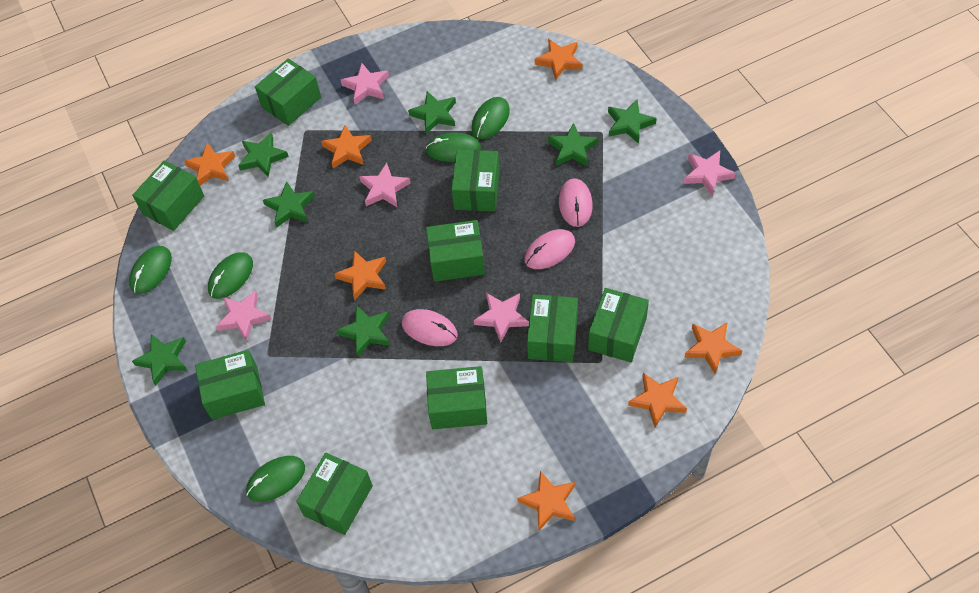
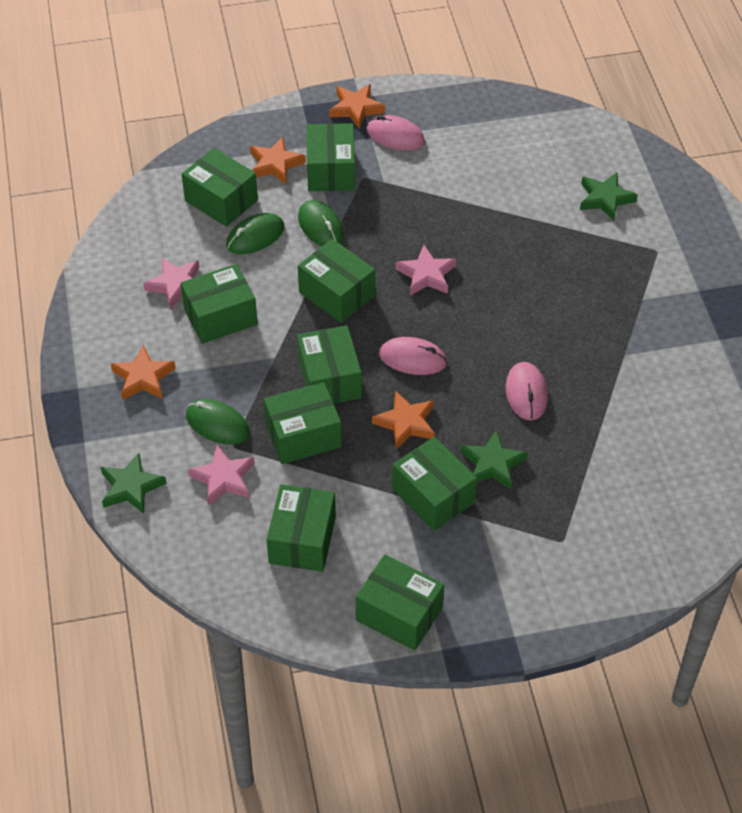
green mouse: [129,246,172,294] [208,252,253,299] [246,456,305,502] [426,133,481,162] [472,97,510,139] = 5 -> [186,399,250,445] [226,213,284,254] [298,200,344,246] = 3
green star: [132,334,187,386] [238,132,289,177] [263,181,315,228] [336,305,390,357] [408,91,456,134] [548,123,598,167] [608,100,657,144] = 7 -> [100,453,167,514] [461,430,528,489] [580,172,638,221] = 3
orange star: [184,143,236,186] [321,125,372,168] [335,250,386,300] [517,471,575,530] [535,39,582,80] [628,373,687,427] [684,323,742,374] = 7 -> [111,345,176,400] [250,137,306,184] [329,84,385,129] [372,391,435,450] = 4
pink star: [216,290,271,341] [341,63,389,105] [359,163,411,207] [474,293,529,343] [683,151,736,196] = 5 -> [143,258,199,309] [188,445,255,506] [395,245,456,296] = 3

